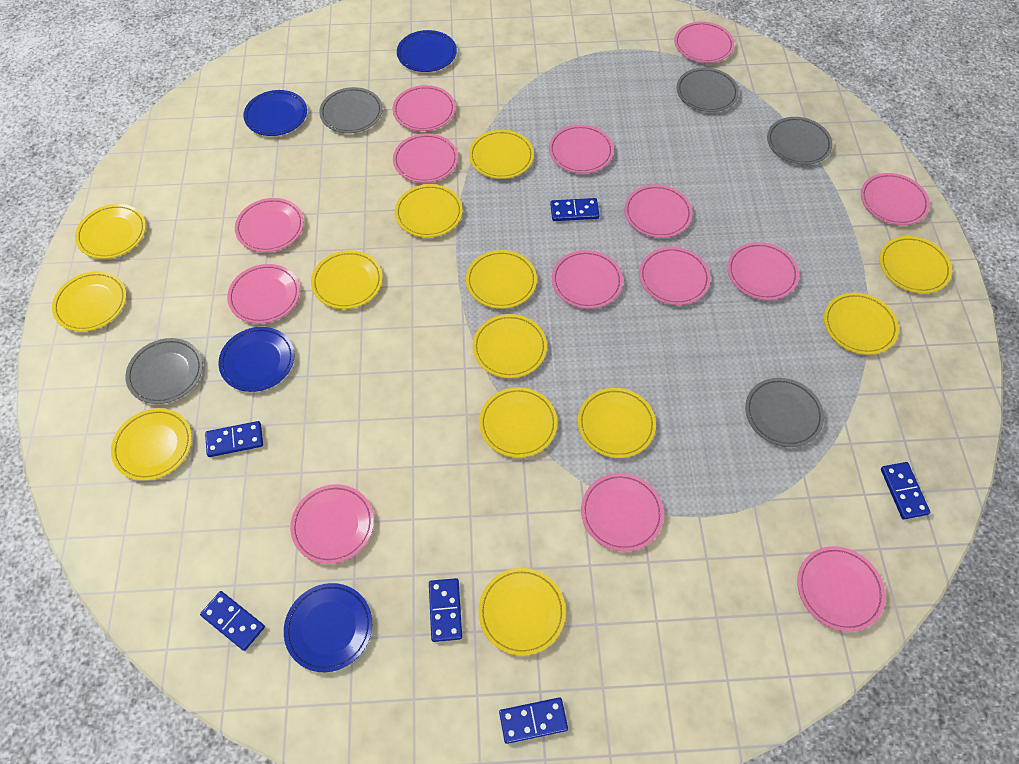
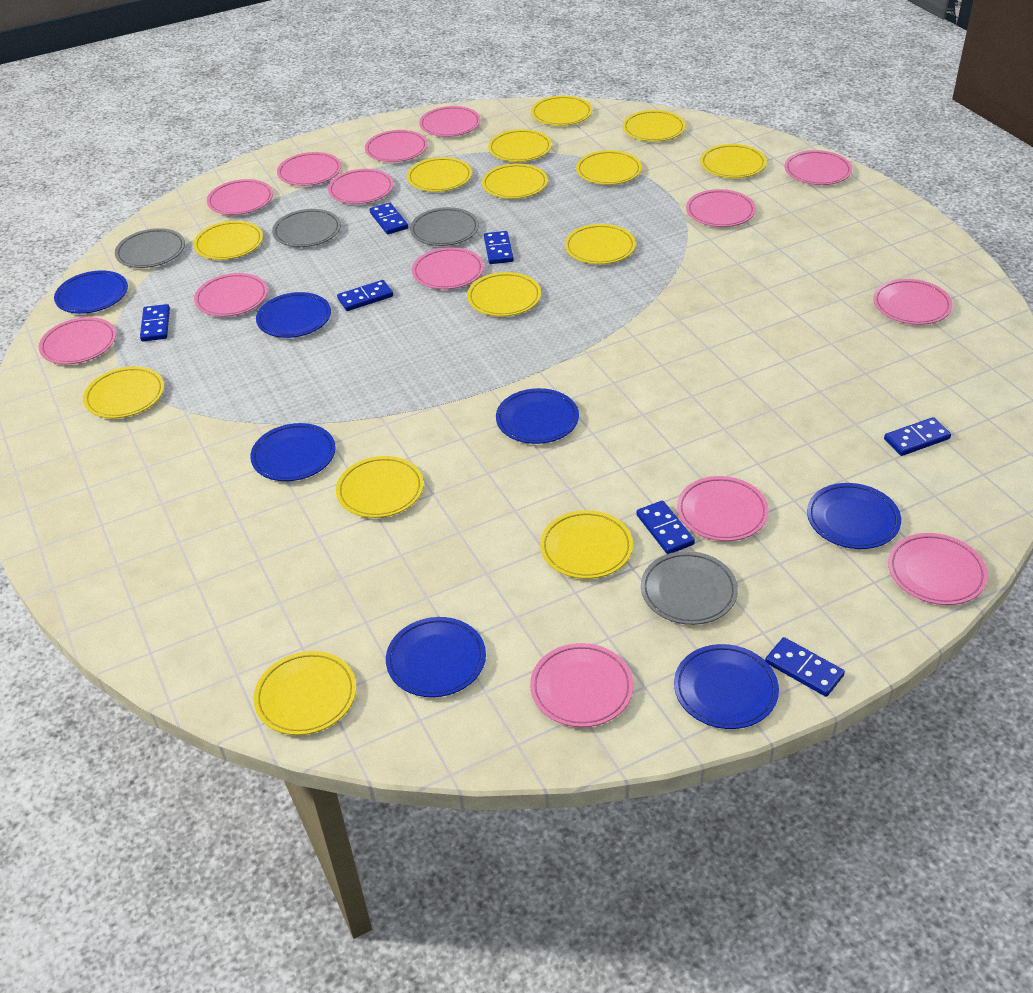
blue domino: [200,591,265,651] [205,421,263,457] [429,578,462,642] [499,697,568,744] [550,198,599,221] [881,462,930,520] = 6 -> [140,304,170,341] [337,280,393,311] [370,202,408,234] [484,231,514,264] [636,500,695,554] [765,637,845,697] [884,417,951,456] = 7
blue plate: [218,327,295,392] [243,90,307,136] [284,583,372,672] [397,30,457,72] = 4 -> [54,270,128,314] [250,423,336,481] [256,292,331,338] [386,617,486,697] [496,388,579,444] [674,644,779,729] [807,483,901,549] = 7
grey plate: [125,338,203,404] [319,87,383,133] [676,68,739,112] [745,378,824,447] [767,117,833,165] = 5 -> [115,228,185,268] [272,209,341,247] [410,207,479,246] [641,551,738,625] = 4
yellow plate: [52,271,126,332] [75,204,146,259] [111,408,192,481] [311,250,383,309] [395,184,463,237] [466,250,537,309] [469,130,534,179] [473,314,547,378] [478,568,566,656] [479,387,557,458] [578,388,656,458] [824,292,899,355] [880,236,952,293] = 13 -> [83,366,164,418] [193,221,263,260] [253,651,356,735] [336,456,424,518] [407,157,472,192] [467,272,541,316] [482,164,548,199] [488,129,552,162] [531,96,592,126] [540,510,633,579] [565,224,636,264] [576,150,642,185] [623,110,685,142] [700,144,766,178] = 14

